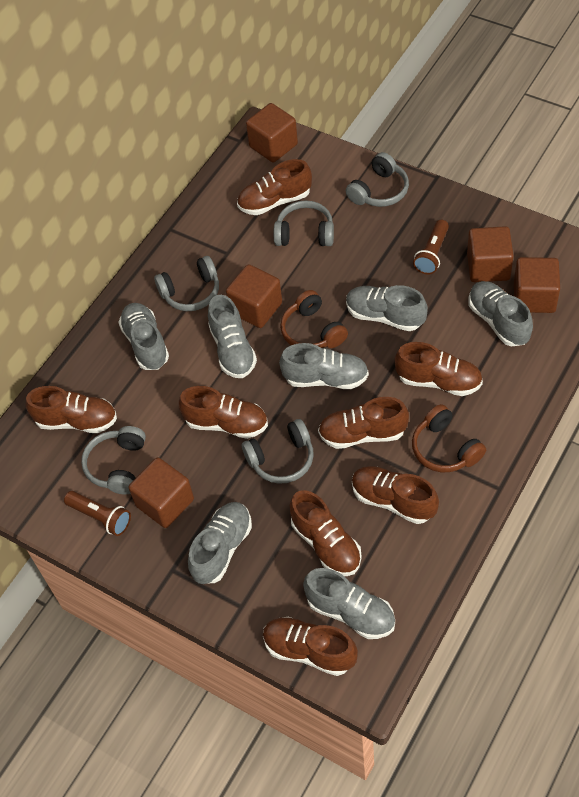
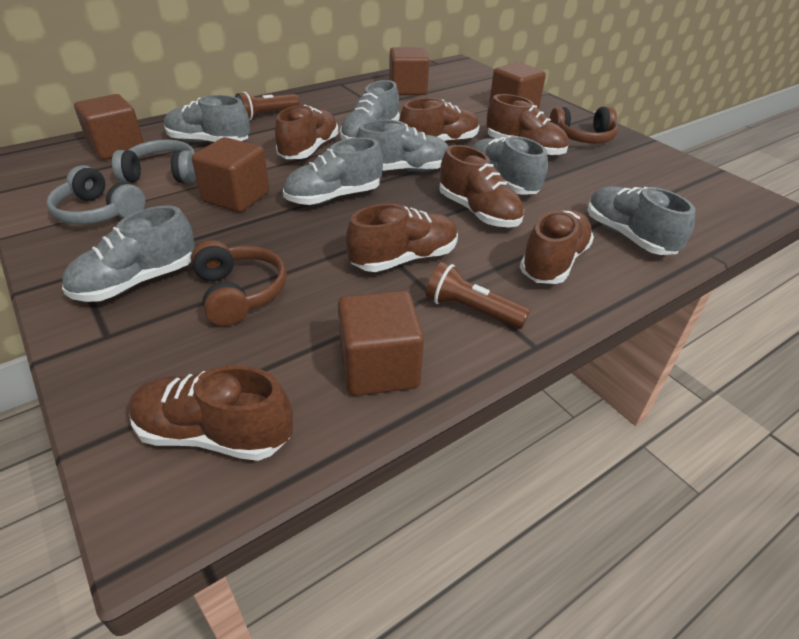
brown shoe: [26,386,117,433] [179,386,268,439] [237,159,312,215] [263,617,358,676] [290,490,362,576] [318,397,409,449] [352,466,439,524] [395,342,483,396] = 8 -> [128,365,293,461] [275,105,338,159] [346,203,458,272] [399,98,479,143] [440,145,524,227] [486,94,569,157] [520,210,594,284] = 7
grey headphones: [81,426,146,494] [154,256,219,311] [242,419,314,484] [274,200,334,246] [346,152,409,207] = 5 -> [46,165,145,225] [112,139,196,183] = 2

